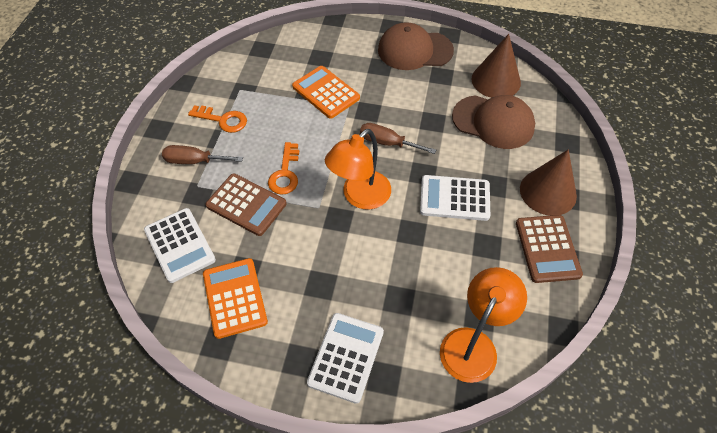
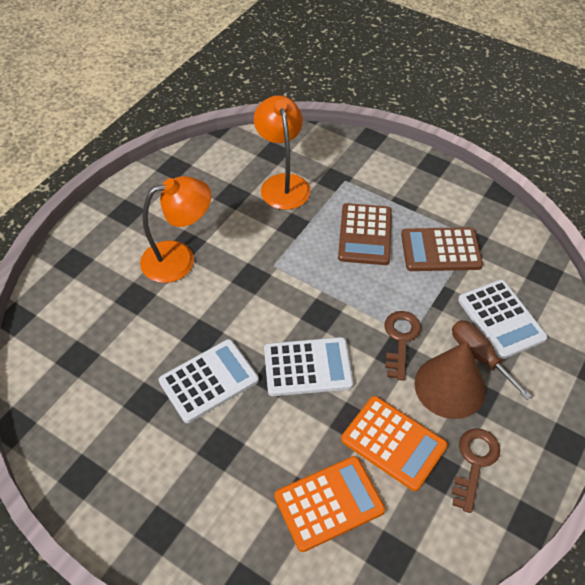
brown cap: [378,22,454,70] [452,95,535,149] = 2 -> none = 0
brown cone: [471,34,521,98] [520,149,577,216] = 2 -> [414,341,486,419] = 1
brown key: none = 0 -> [384,311,421,381] [452,428,500,513] = 2
brown screwdriver: [162,145,243,164] [360,123,436,154] = 2 -> [452,320,532,400] = 1
orange key: [188,105,247,133] [268,142,299,195] = 2 -> none = 0

